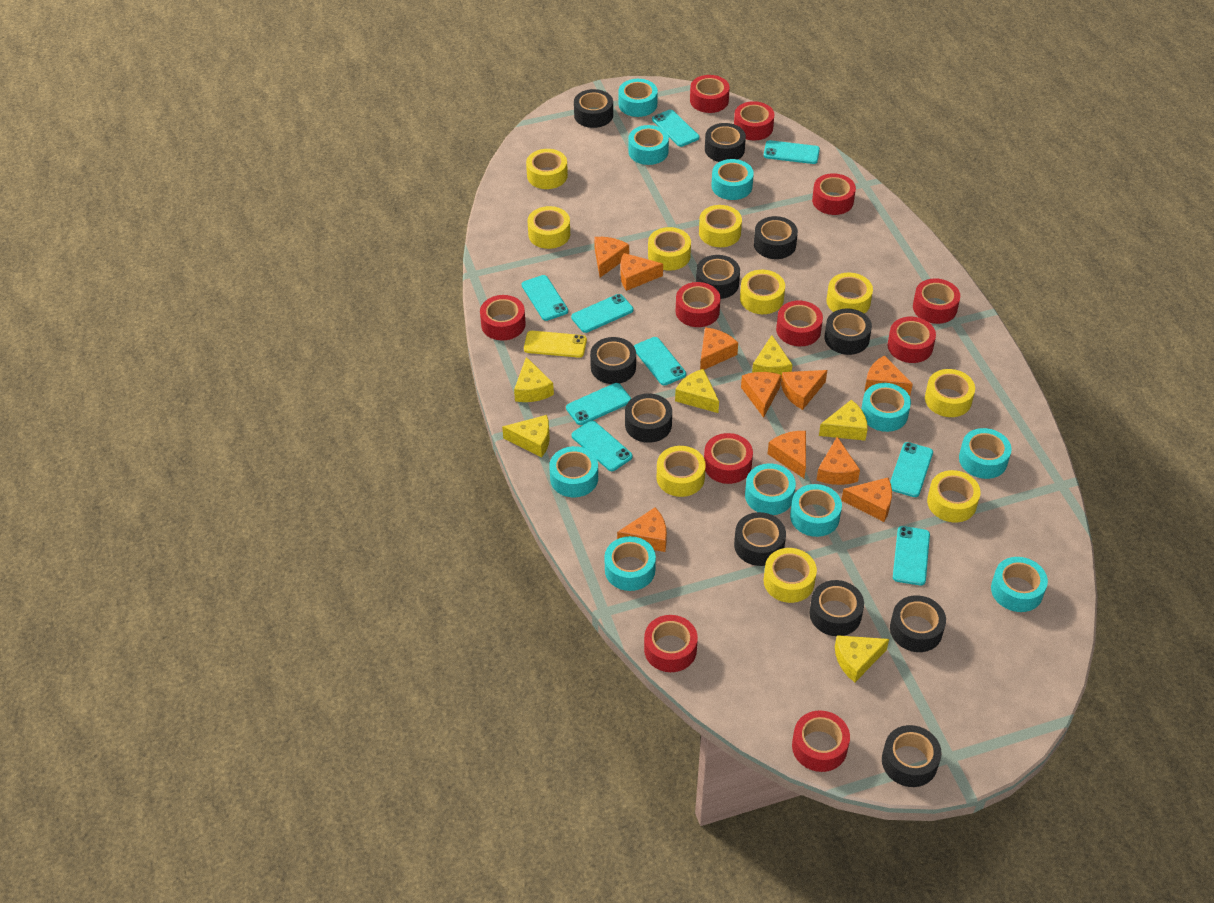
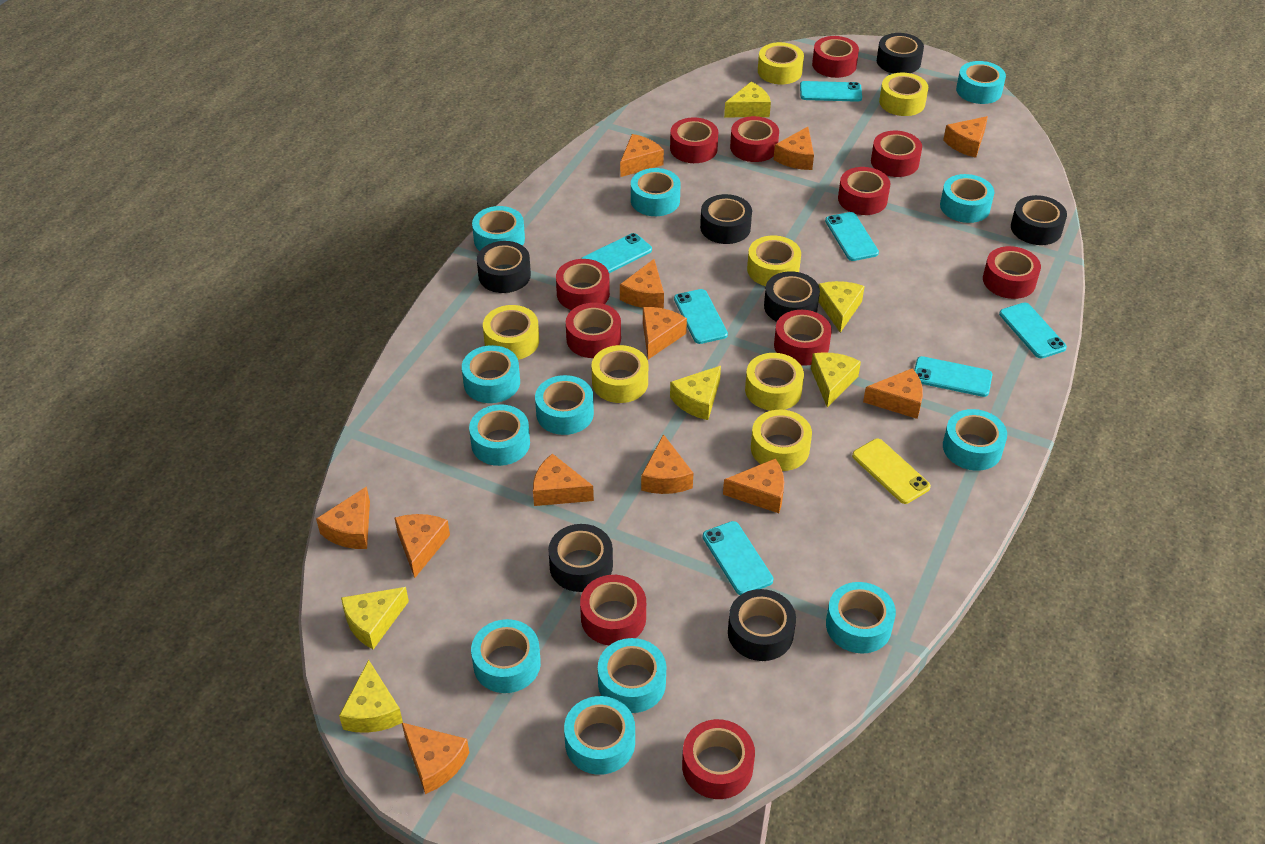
black tape: [574,89,613,128] [590,337,636,384] [625,393,672,443] [696,255,740,299] [705,123,746,162] [734,512,786,566] [754,216,798,259] [809,580,864,636] [824,309,872,355] [882,725,942,787] [890,595,946,652] = 11 -> [477,241,531,293] [548,524,613,592] [700,194,752,244] [728,589,796,661] [764,271,820,322] [877,33,924,74] [1011,195,1067,245] = 7
orange cheese: [594,237,629,277] [617,508,667,552] [621,253,663,291] [700,327,738,370] [741,372,782,418] [768,431,806,478] [781,370,827,410] [817,437,860,485] [841,478,892,522] [864,355,913,396] = 10 -> [316,486,370,549] [395,514,450,578] [402,723,469,794] [533,454,594,506] [620,134,664,177] [620,259,664,308] [641,434,693,494] [643,307,687,359] [723,458,784,513] [773,127,814,170] [863,368,923,419] [943,116,988,158] = 12
turquoise phone: [522,275,568,321] [566,383,631,425] [571,294,633,333] [572,421,633,471] [634,337,686,386] [652,110,699,147] [764,140,820,164] [890,442,933,497] [893,526,930,585] = 9 -> [581,233,652,273] [674,289,728,344] [702,521,773,595] [800,81,862,102] [825,212,879,261] [914,356,992,397] [999,302,1067,359] = 7
turquoise tape: [549,446,598,497] [605,536,656,591] [618,79,658,117] [628,125,669,165] [711,159,754,200] [745,463,796,515] [790,484,842,537] [861,383,911,432] [959,428,1012,479] [991,557,1048,612] = 10 -> [462,345,520,403] [469,404,530,466] [471,619,541,693] [472,206,525,251] [535,375,594,435] [564,696,635,775] [598,638,666,713] [631,168,681,216] [826,582,896,653] [940,174,994,223] [943,409,1007,471] [956,61,1006,104] = 12
yellow tape: [526,149,568,189] [527,206,570,249] [648,227,691,271] [657,446,706,497] [699,205,742,247] [740,270,785,314] [764,548,817,603] [826,273,873,314] [925,369,975,417] [927,470,981,522] = 10 -> [483,305,539,360] [592,345,648,403] [745,353,804,411] [747,235,801,286] [751,410,812,471] [758,42,804,84] [879,73,928,116] = 7

